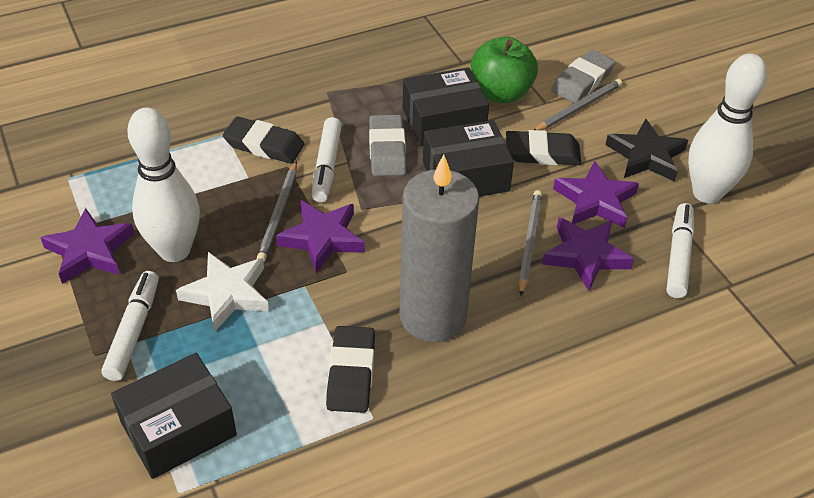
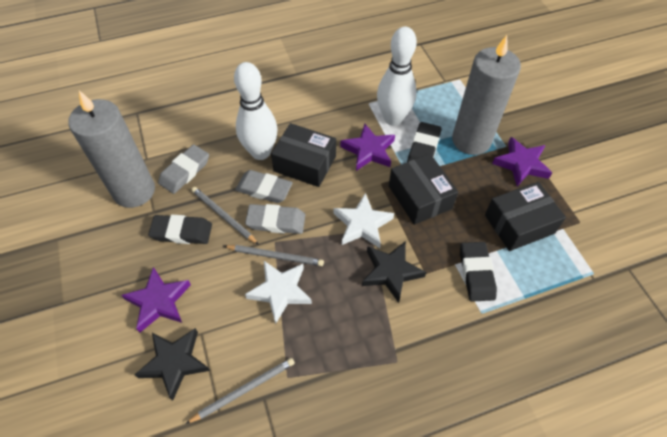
black star: [605,119,688,182] = 1 -> [135,328,210,401] [362,241,426,303] = 2
green apple: [471,37,538,103] = 1 -> none = 0
grey candle: [400,155,479,342] = 1 -> [68,91,155,208] [452,35,521,155] = 2
grey eraser: [369,115,406,176] [551,50,615,103] = 2 -> [158,144,209,194] [235,170,293,203] [245,204,305,234] = 3
purple star: [40,208,135,284] [276,200,365,273] [542,217,634,291] [553,161,639,228] = 4 -> [121,267,191,332] [341,124,395,171] [492,137,552,186] = 3
white marker: [101,271,159,381] [312,117,342,203] [667,203,694,298] = 3 -> none = 0
white star: [176,252,269,332] = 1 -> [245,261,312,324] [334,193,394,248] = 2

